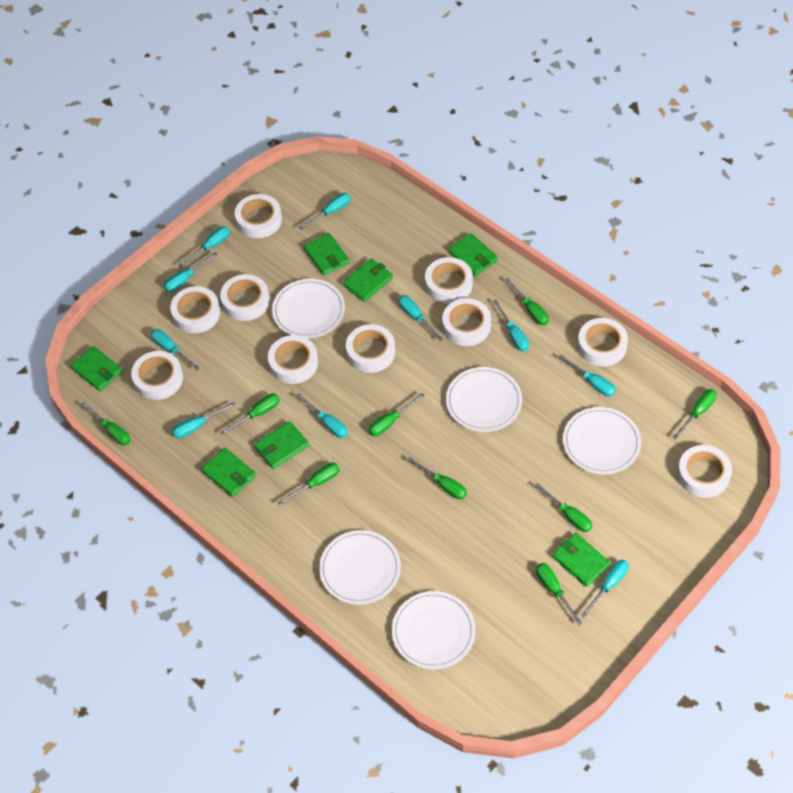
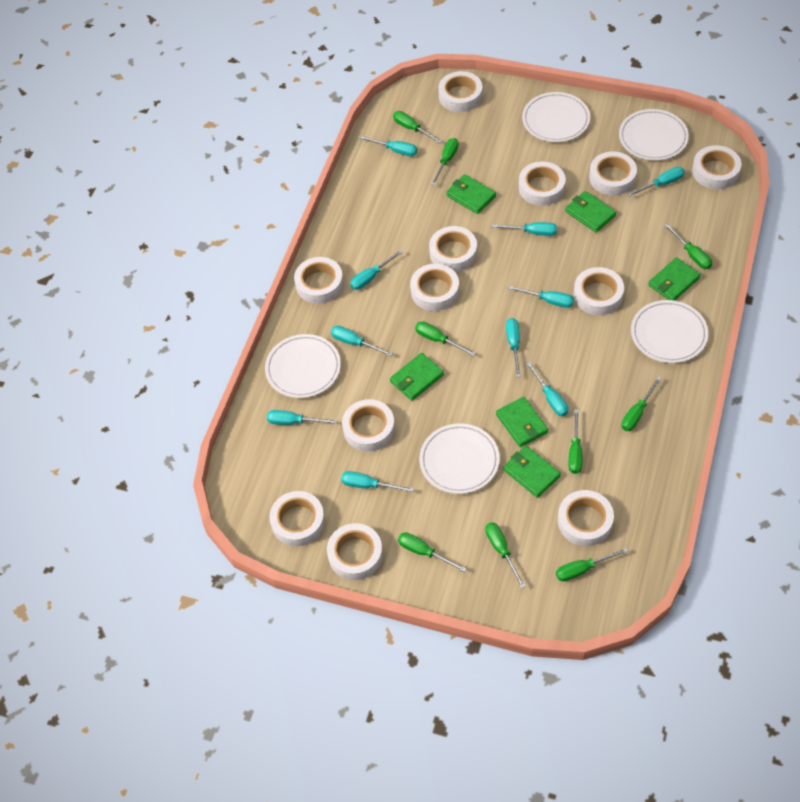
green wallet: [70,346,123,391] [201,447,256,497] [254,421,309,469] [304,233,350,276] [343,258,393,302] [449,233,498,276] [552,533,610,587] = 7 -> [390,353,444,401] [446,174,496,214] [496,397,548,447] [503,446,561,498] [565,191,616,232] [648,257,701,301] = 6
white tape: [131,351,183,400] [170,286,220,333] [220,274,270,321] [235,194,282,238] [268,335,318,384] [346,324,395,373] [425,257,473,304] [442,298,491,346] [577,318,628,366] [677,445,732,498] = 10 -> [269,491,325,546] [294,257,344,304] [327,523,383,580] [342,399,395,452] [410,264,459,311] [429,226,477,272] [438,71,482,112] [519,162,566,206] [558,490,614,546] [574,267,624,315] [589,152,637,196] [692,145,742,189] = 12

